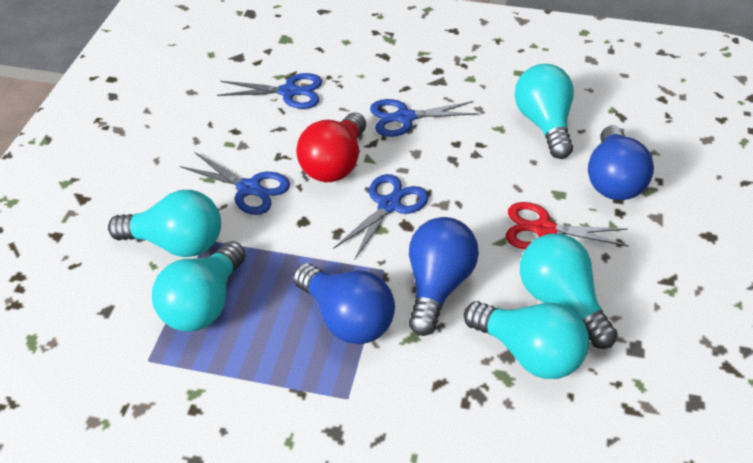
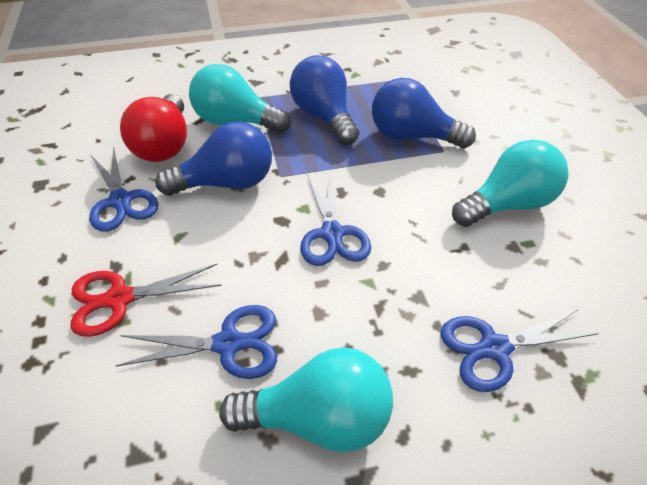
turquoise light bulb: [108,190,221,257] [152,241,246,331] [464,301,589,379] [515,64,574,159] [520,233,618,349] = 5 -> [189,64,291,133] [219,347,393,453] [452,140,569,227] = 3

